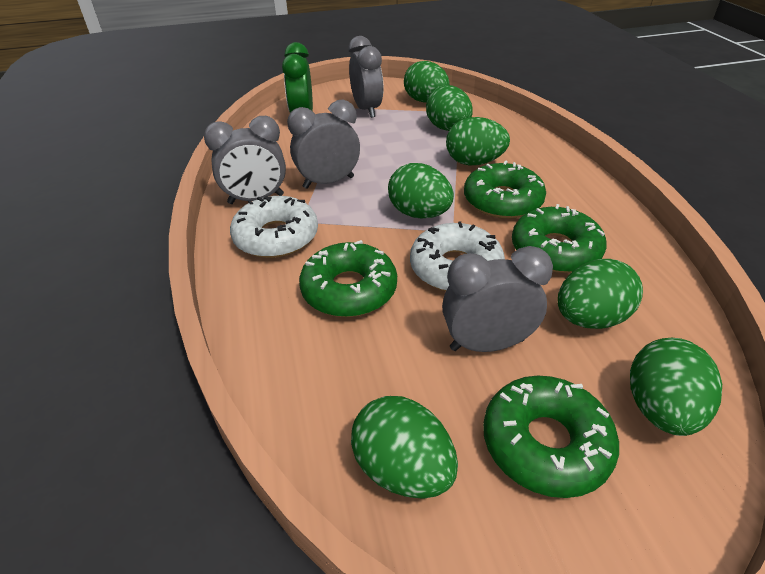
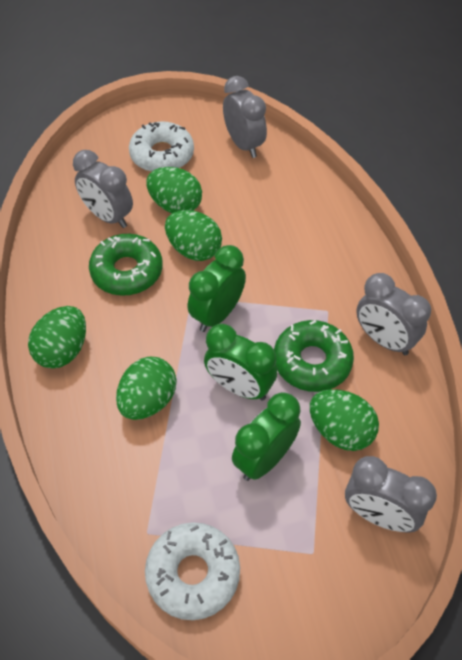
green clock: [282,42,313,113] = 1 -> [188,245,246,332] [204,324,277,401] [232,392,301,481] = 3
green donut: [299,240,397,317] [464,160,546,219] [483,375,619,498] [512,204,607,273] = 4 -> [89,234,163,296] [274,320,354,392] = 2
green egg: [351,396,458,499] [388,163,454,219] [404,61,450,102] [426,85,473,131] [446,117,510,165] [558,259,643,329] [630,338,722,436] = 7 -> [28,306,86,369] [116,357,176,420] [147,167,202,213] [165,210,222,261] [310,389,379,451] = 5

